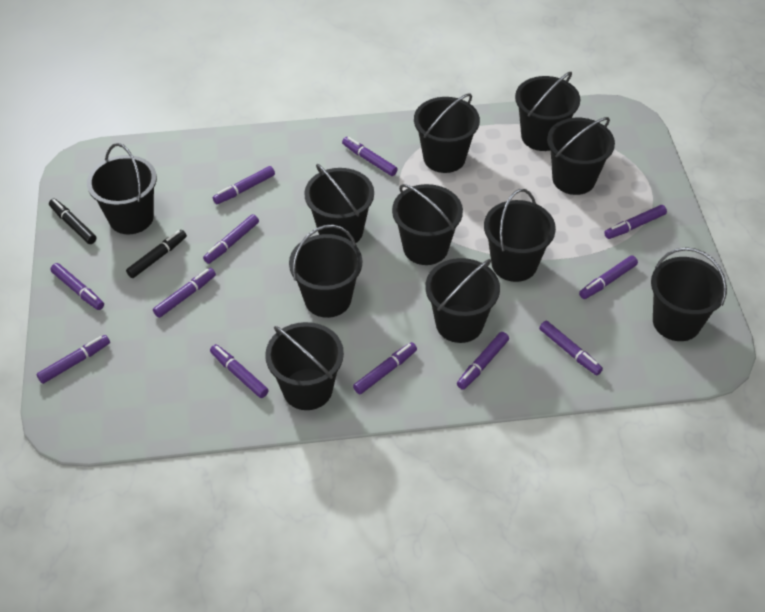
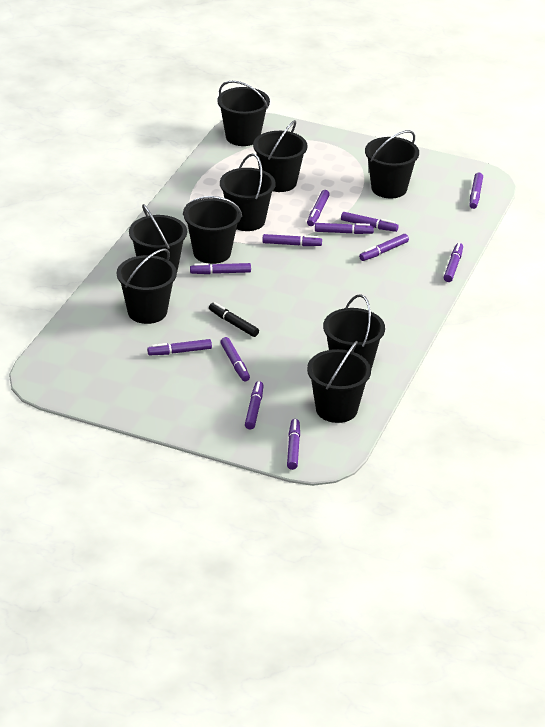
black bucket: [87,143,157,234] [265,322,344,410] [289,224,362,318] [304,164,374,243] [392,184,463,265] [414,94,480,173] [425,258,500,343] [484,189,556,282] [515,72,580,151] [547,117,615,195] [651,247,727,341] = 11 -> [117,248,177,324] [129,204,187,271] [183,196,242,264] [218,81,270,146] [220,154,276,231] [253,120,307,192] [307,341,371,423] [323,294,385,369] [365,130,419,198] = 9
black marker: [49,199,96,244] [126,230,187,278] = 2 -> [209,302,259,337] = 1

